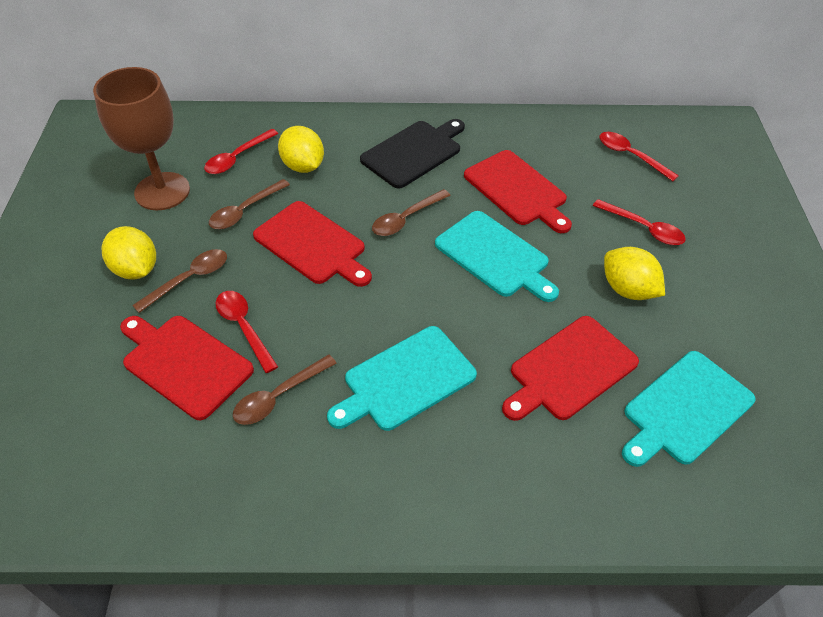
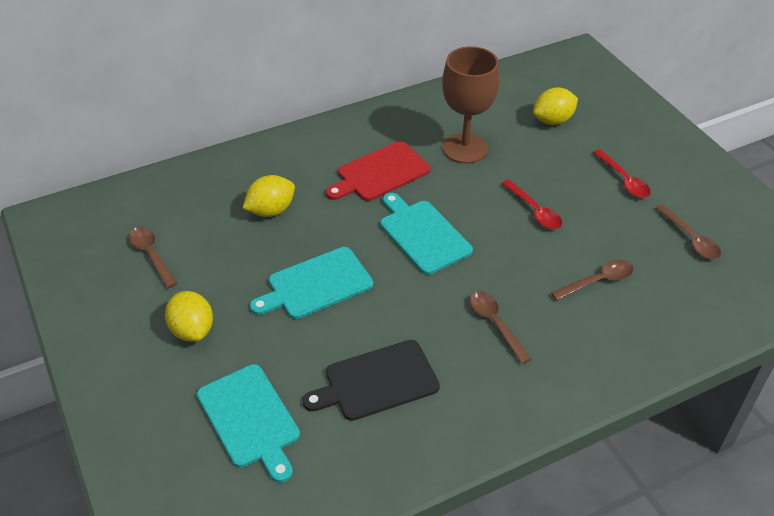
red cutting board: [120,316,254,420] [253,201,372,287] [464,150,572,233] [502,316,639,421] = 4 -> [326,141,431,201] = 1
red spoon: [204,129,278,174] [215,291,278,373] [593,199,686,245] [600,132,679,181] = 4 -> [502,180,562,229] [593,149,651,198] = 2

